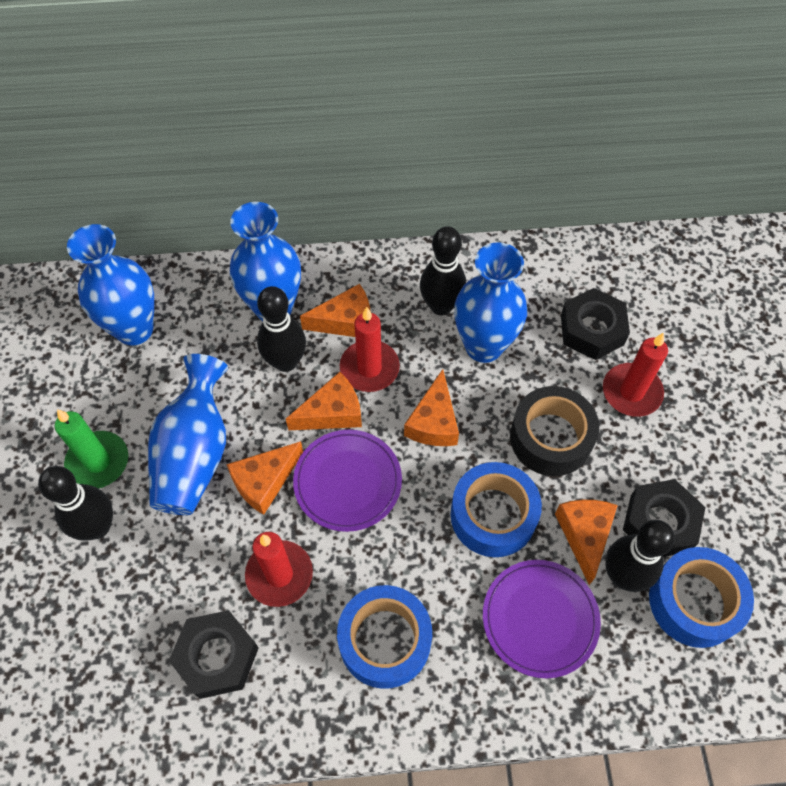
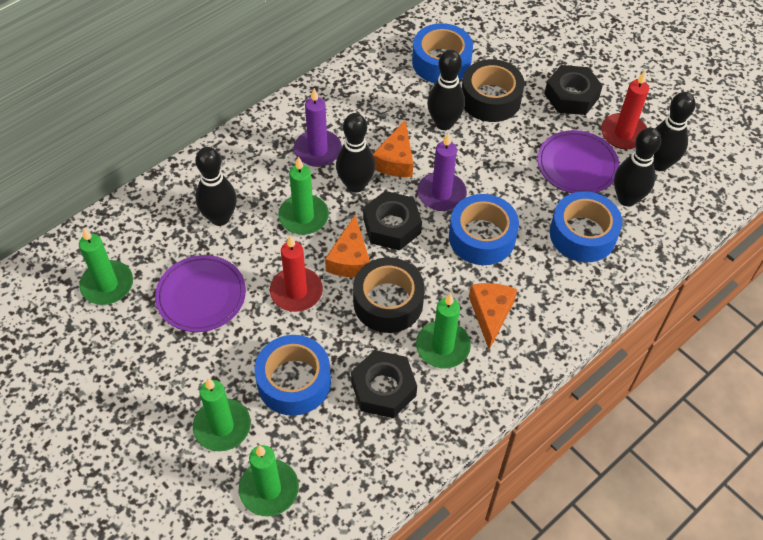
black bowling pin: [38,466,113,541] [257,286,306,372] [420,226,466,315] [605,520,675,592] = 4 -> [195,147,237,226] [336,113,375,193] [427,50,465,130] [614,128,661,206] [653,92,696,171] = 5
black tape: [510,386,599,476] = 1 -> [353,257,425,333] [462,59,525,122] = 2
blue tape: [337,585,432,689] [451,462,542,557] [649,547,754,648] = 3 -> [254,335,331,416] [412,23,473,83] [449,194,519,265] [550,191,622,262] = 4
blue vase: [67,224,154,346] [148,354,228,515] [230,202,301,321] [454,242,527,363] = 4 -> none = 0
green candle: [55,409,128,488] = 1 -> [79,228,133,305] [193,378,251,451] [239,445,299,516] [278,157,329,235] [416,293,471,368] = 5
orange cheese: [226,441,303,515] [286,372,362,430] [300,284,370,337] [404,369,459,446] [555,500,618,585] = 5 -> [325,215,370,278] [373,120,413,177] [469,283,517,350] = 3
purple candle: none = 0 -> [294,88,342,167] [417,133,467,211] = 2
red candle: [245,532,313,607] [340,307,400,392] [603,332,668,417] = 3 -> [270,235,323,312] [601,71,649,149] = 2

